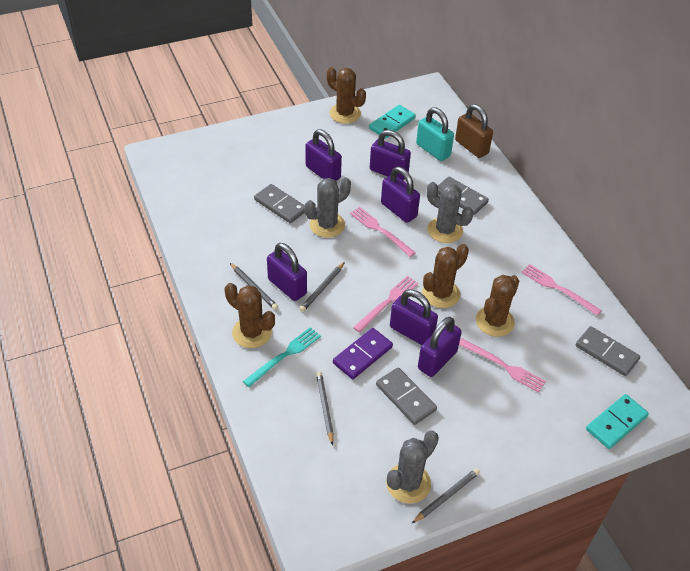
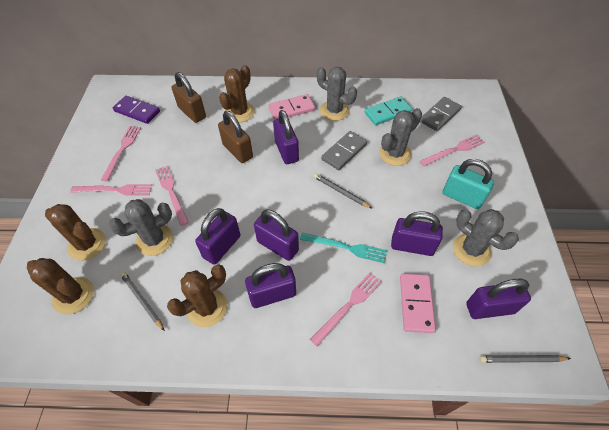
brown padlock: [455,104,493,158] = 1 -> [171,72,206,123] [218,111,253,163] = 2
grey cactus: [305,177,351,238] [386,431,439,504] [427,182,473,243] = 3 -> [108,199,173,256] [317,67,357,121] [379,108,422,166] [453,209,519,267] = 4
grey domino: [254,184,305,223] [376,367,437,425] [438,177,489,215] [576,326,640,376] = 4 -> [321,131,367,170] [420,97,462,131] = 2
grey pencil: [230,263,278,310] [300,262,345,312] [316,372,334,445] [412,468,480,523] = 4 -> [120,272,165,331] [313,173,373,209] [480,355,571,363] = 3
pink domino: none = 0 -> [268,94,315,120] [400,274,436,333] = 2
pink fork: [350,207,416,257] [353,276,419,333] [459,338,546,393] [521,264,602,316] = 4 -> [70,184,152,196] [101,126,141,181] [155,166,189,226] [310,273,382,346] [420,135,485,166] = 5
turquoise domino: [369,105,416,139] [586,394,649,449] = 2 -> [365,96,412,125] = 1

